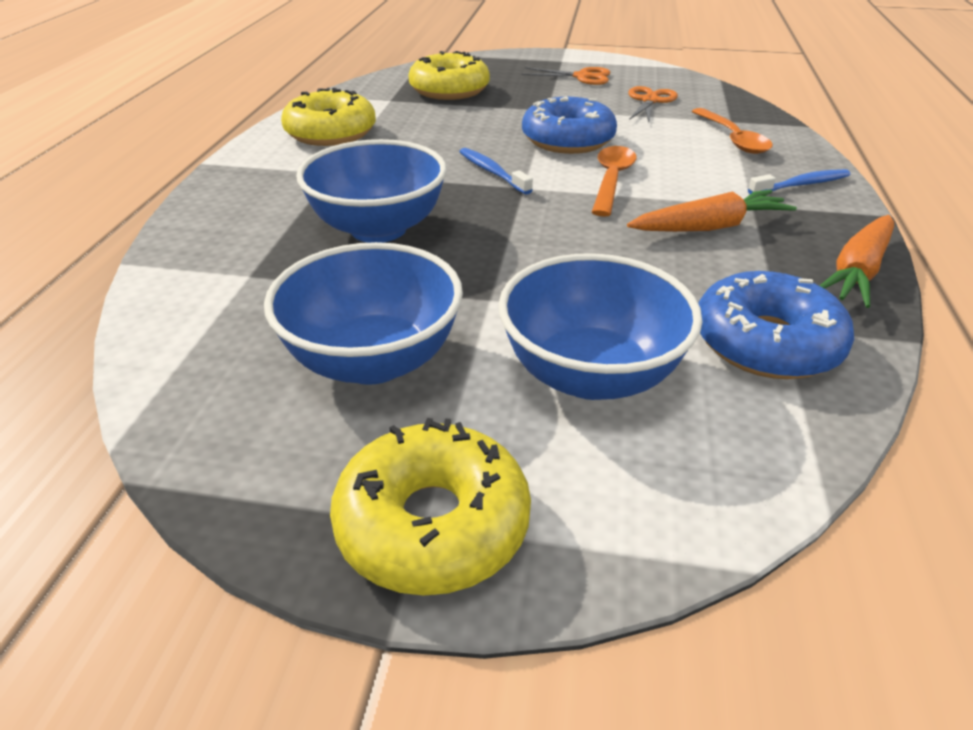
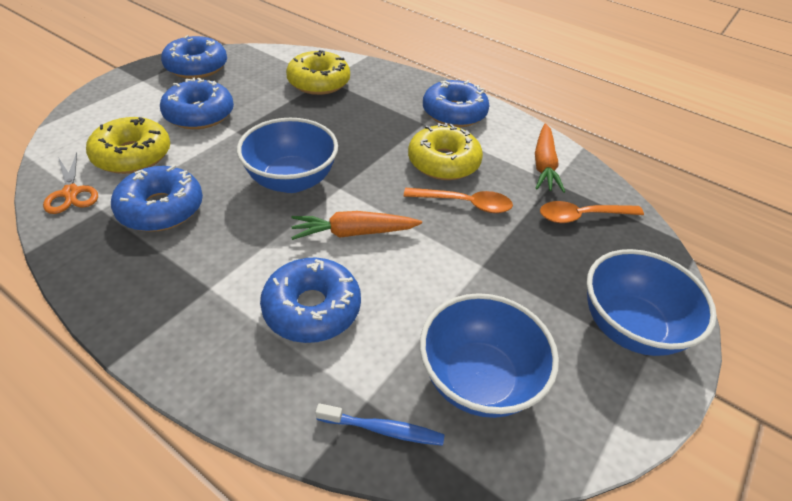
blue donut: [522,97,617,154] [698,271,854,379] = 2 -> [111,165,203,232] [160,78,234,129] [161,35,227,79] [260,258,361,343] [423,80,489,127] = 5
blue toothbrush: [459,148,533,195] [748,169,850,194] = 2 -> [315,403,445,446] = 1
orange scissors: [522,67,610,85] [628,86,678,122] = 2 -> [43,153,98,214] = 1

